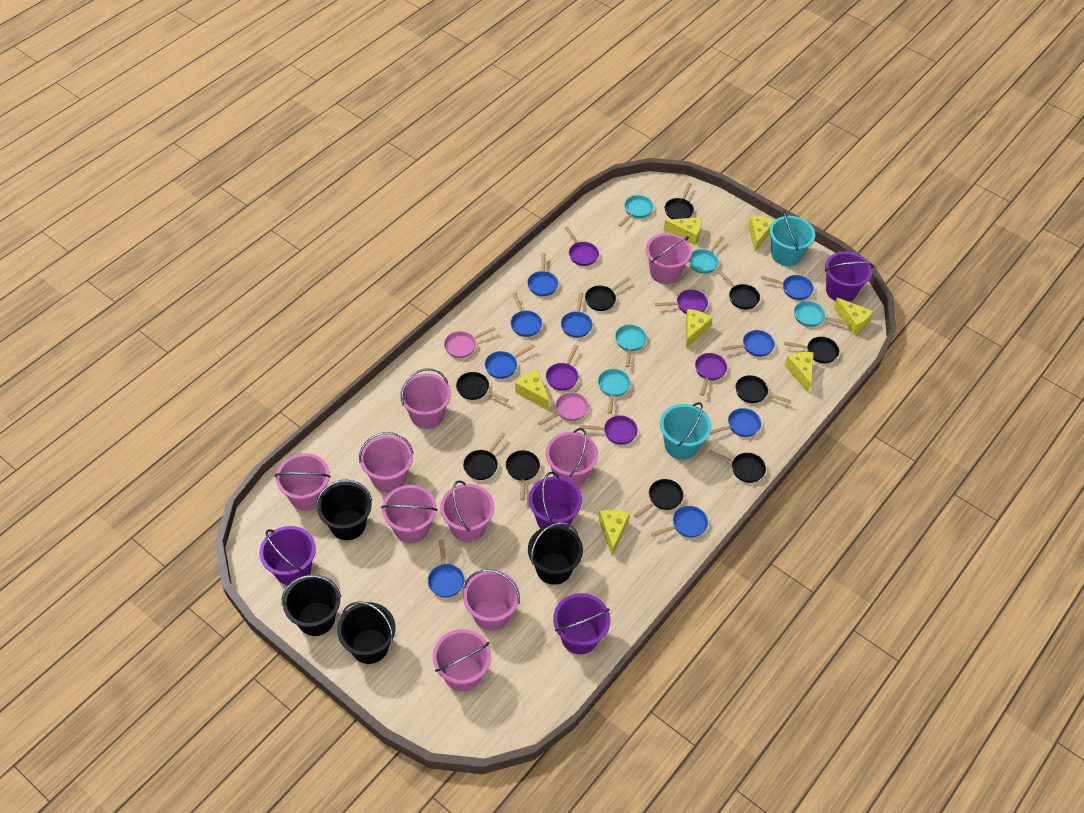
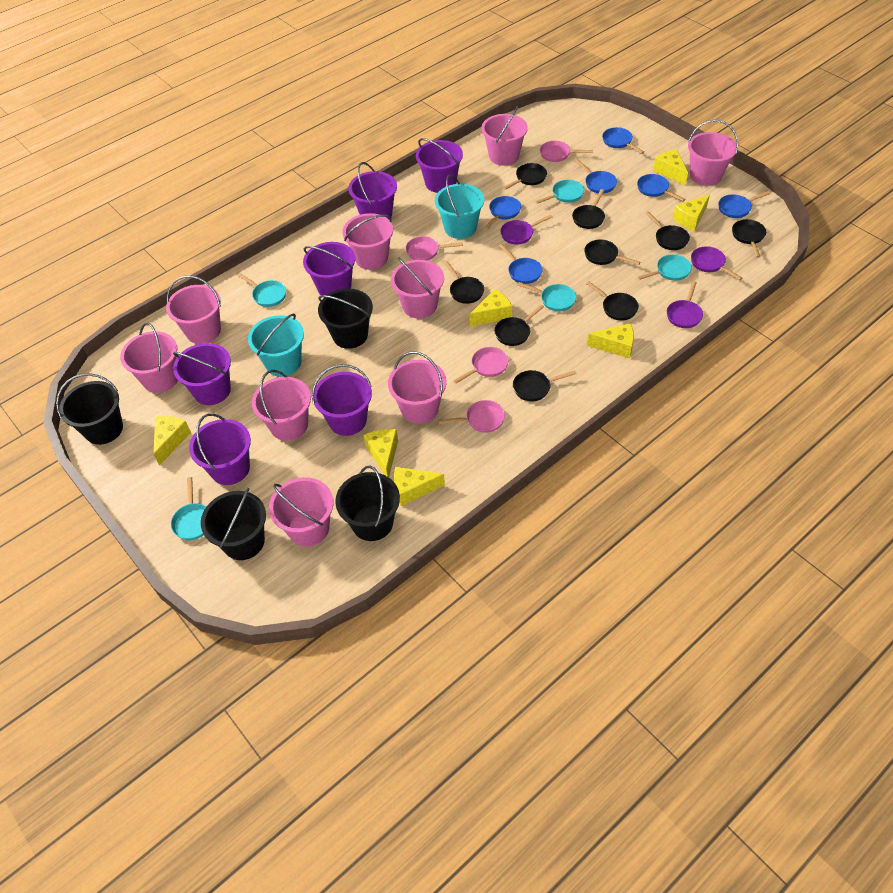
black pan: [456,372,509,402] [463,433,505,480] [506,450,540,501] [585,277,630,311] [634,479,684,518] [665,183,694,219] [709,450,766,483] [718,270,760,310] [736,375,791,404] [784,337,839,363] = 10 -> [444,261,484,304] [494,304,544,346] [503,163,547,190] [513,370,576,401] [572,189,605,229] [584,239,640,265] [586,281,639,321] [646,211,690,250] [732,219,766,258] = 9
blue pan: [428,539,464,598] [485,344,535,379] [511,292,542,337] [527,253,558,296] [561,292,592,338] [651,506,708,538] [710,408,761,437] [722,330,775,357] [761,275,814,300] = 9 -> [485,196,521,229] [499,244,543,284] [575,159,617,193] [602,127,644,154] [637,174,685,201] [718,191,771,218] = 6
pink pan: [444,327,496,358] [538,392,589,425] = 2 -> [406,236,463,260] [438,400,505,433] [453,347,508,383] [540,141,593,162] = 4
purple bucket: [259,526,316,585] [529,472,582,529] [553,593,611,654] [825,251,873,302] = 4 -> [173,343,231,405] [189,413,251,485] [303,242,355,295] [312,364,372,436] [348,162,397,219] [416,138,463,193] = 6
purple pan: [546,345,578,391] [565,226,599,266] [580,415,638,445] [655,290,708,314] [695,353,727,396] = 5 -> [500,215,553,245] [667,281,703,328] [691,246,742,280] = 3

